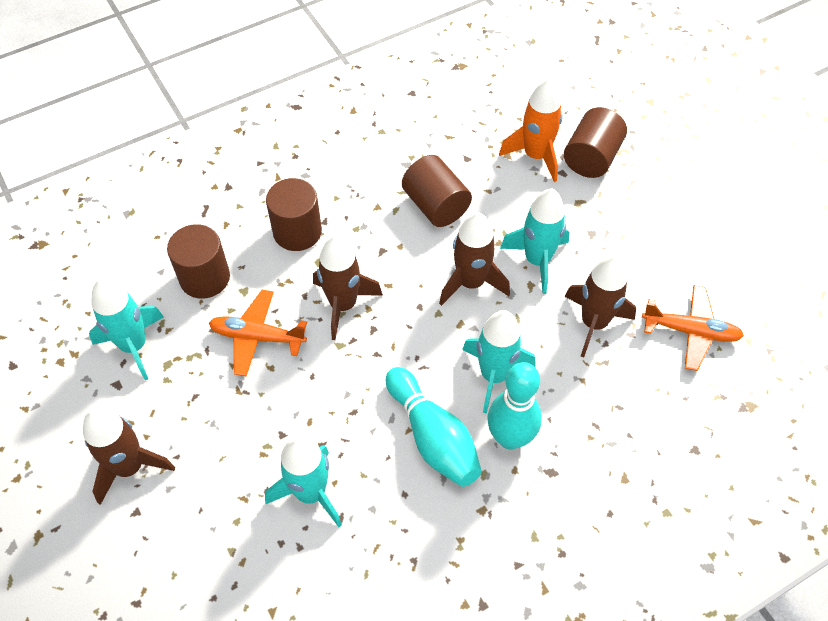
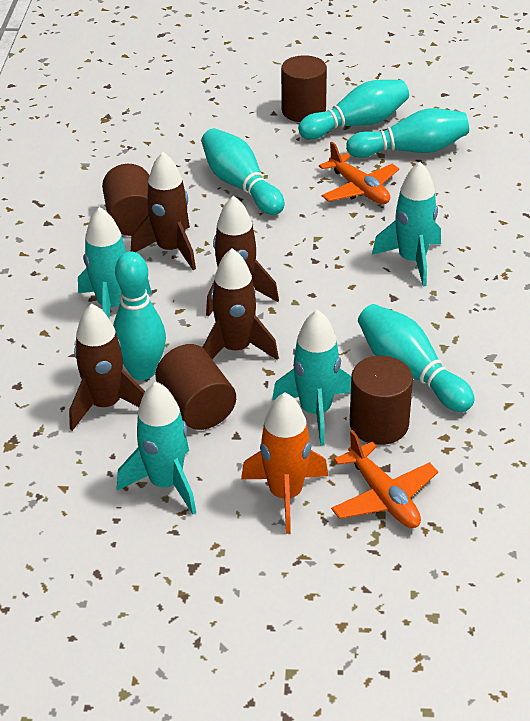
turquoise bowling pin: [386,367,482,487] [487,362,542,450] = 2 -> [113,251,166,380] [201,128,284,215] [298,80,409,140] [346,108,469,158] [358,304,474,412] = 5

